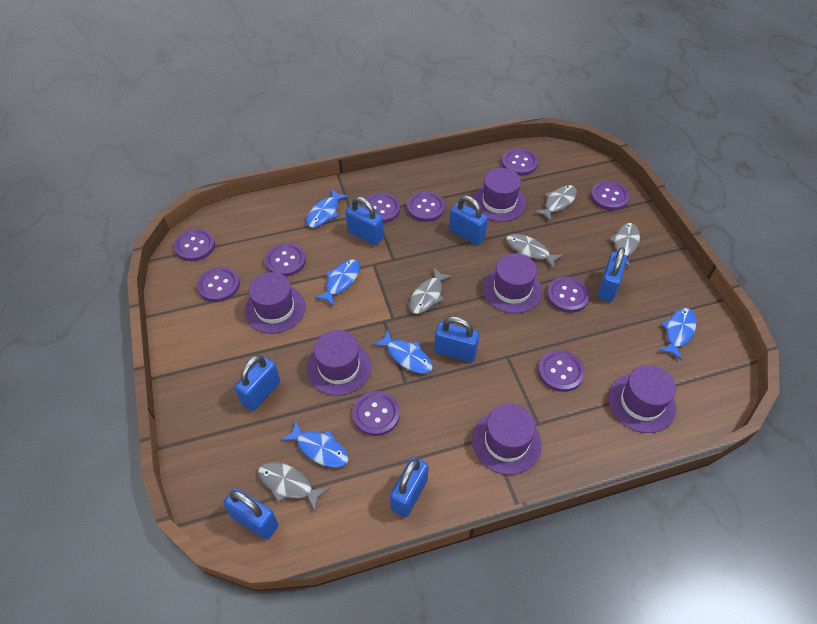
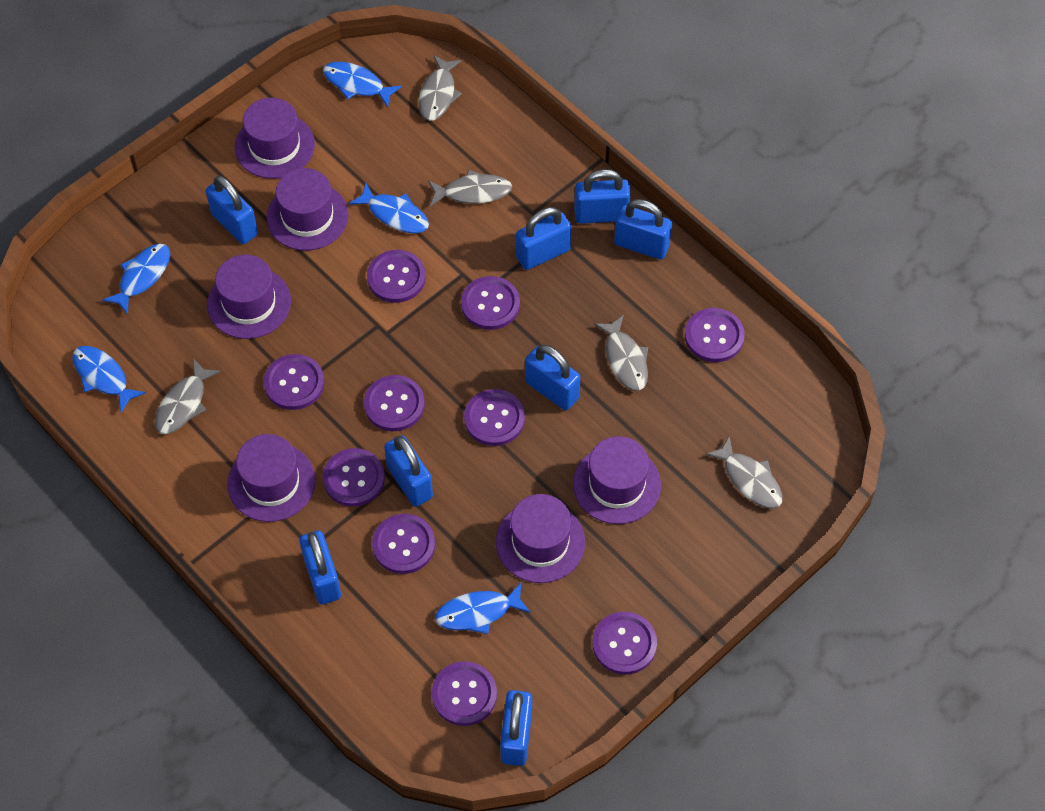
blue padlock: [223,488,278,540] [235,355,280,411] [346,197,384,246] [390,457,428,517] [434,316,479,363] [449,196,488,245] [598,247,627,302] = 7 -> [206,176,258,244] [299,531,341,605] [384,435,433,507] [500,690,532,766] [516,207,571,270] [525,345,580,410] [574,169,631,224] [614,199,672,259] = 8

